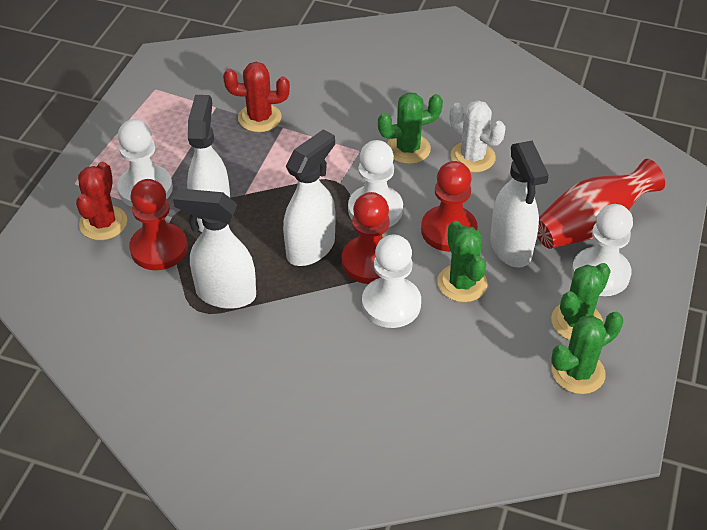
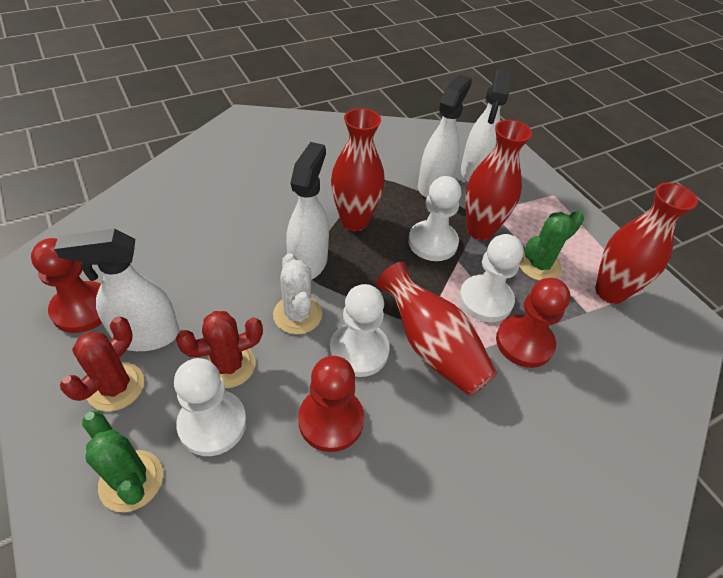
green cactus: [378,92,443,164] [437,221,487,302] [551,263,611,340] [552,312,623,394] = 4 -> [82,411,163,512] [519,210,584,281] = 2
red vase: [537,159,665,249] = 1 -> [331,108,385,231] [376,262,497,396] [465,120,532,240] [595,182,698,304] = 4

